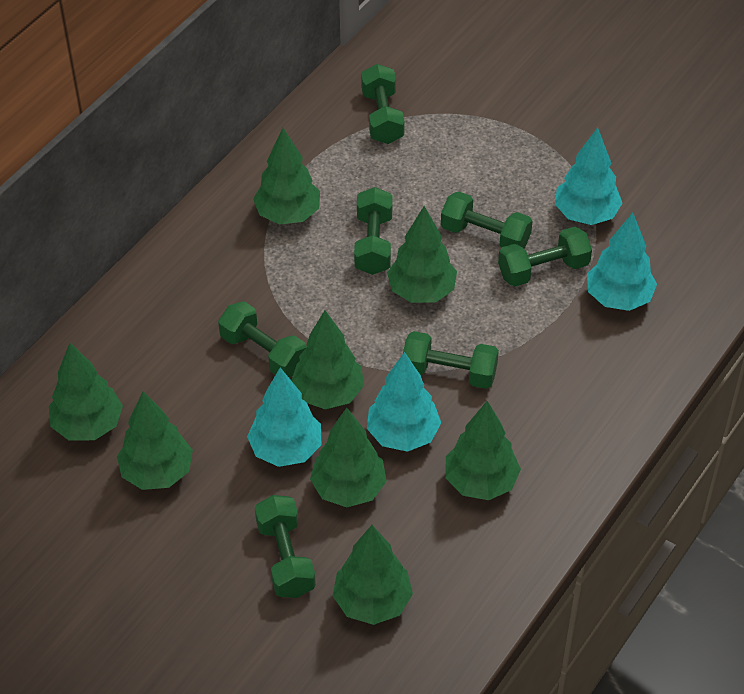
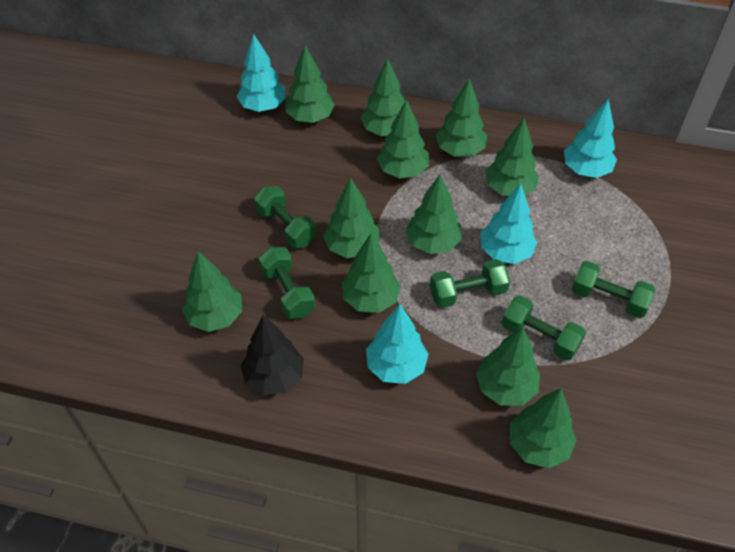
black tree: none = 0 -> [241,315,304,395] = 1
green dumbbell: [218,301,307,377] [255,495,316,598] [354,187,393,275] [361,64,405,144] [403,331,499,389] [441,191,532,249] [498,227,592,286] = 7 -> [254,186,316,249] [259,247,315,319] [430,259,510,308] [502,296,586,360] [572,261,655,318] = 5
green tree: [49,343,123,440] [117,391,193,490] [253,128,320,225] [291,310,364,409] [310,408,387,507] [333,525,413,625] [387,206,457,303] [445,401,521,500] = 8 -> [182,251,242,332] [285,45,335,123] [323,178,379,258] [342,233,401,313] [360,58,405,136] [377,99,429,178] [405,174,462,254] [436,79,487,157] [476,327,540,406] [486,118,539,196] [510,389,576,468] = 11

